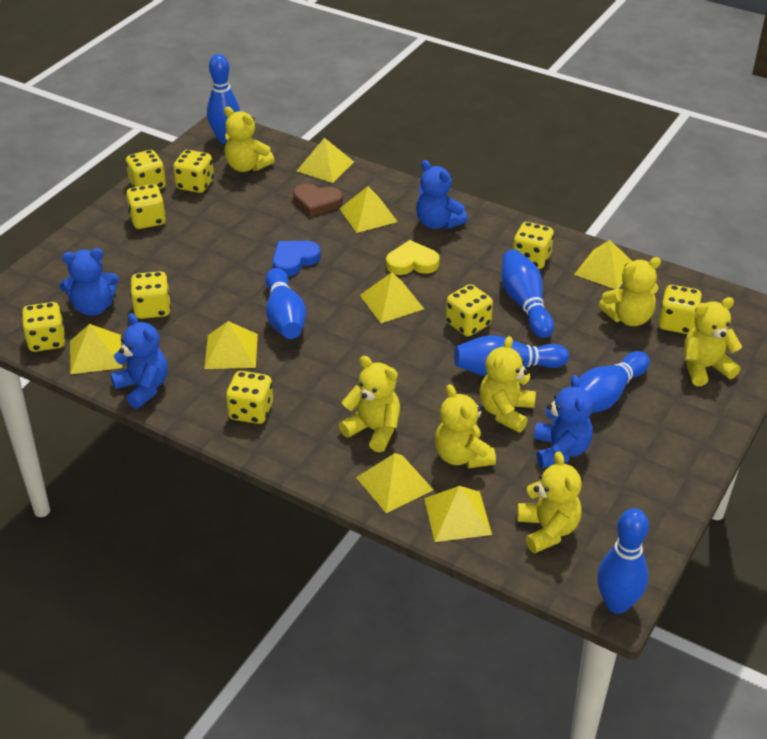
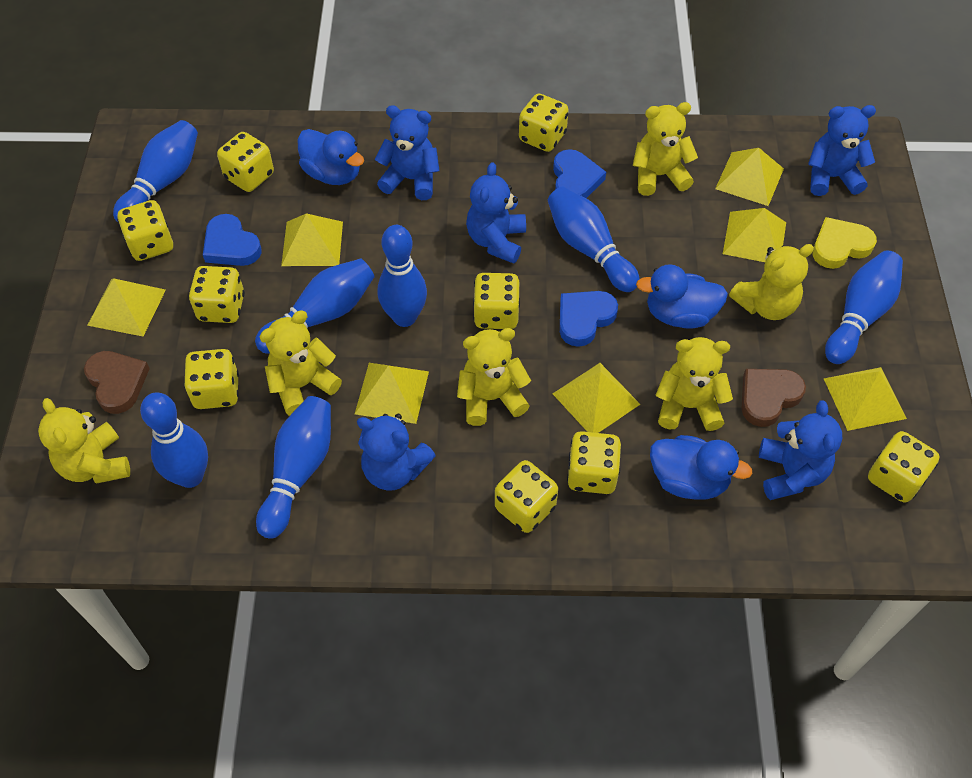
blue bowling pin: [207,54,240,144] [265,268,306,339] [454,335,569,376] [502,249,554,338] [579,351,650,413] [597,508,649,614] = 6 -> [113,120,198,222] [140,392,208,488] [255,258,375,354] [256,396,331,539] [378,225,427,327] [548,186,639,292] [825,251,903,364] = 7
blue duck: none = 0 -> [298,129,364,185] [636,264,728,329] [650,435,752,500] = 3
blue heart: [273,241,321,276] = 1 -> [203,214,261,266] [553,149,606,198] [560,291,618,347] = 3
blue teddy bear: [60,248,119,316] [110,313,168,409] [416,160,468,229] [534,375,593,468] = 4 -> [357,414,436,491] [375,105,440,200] [466,162,526,264] [759,400,842,500] [808,105,876,196] = 5
brown heart: [293,184,343,217] = 1 -> [84,351,150,414] [741,369,806,427] = 2
yellow pyramid: [70,324,122,374] [204,321,258,369] [297,138,354,183] [339,186,398,233] [356,453,433,513] [360,272,424,323] [424,486,492,542] [574,240,632,289] = 8 -> [87,278,166,336] [281,213,343,266] [355,363,429,424] [553,363,640,433] [715,148,784,206] [723,208,786,262] [824,367,907,431] = 7
yellow teddy bear: [224,107,275,172] [339,356,400,452] [435,384,496,469] [480,336,536,432] [517,451,582,553] [598,257,661,326] [684,297,742,386] = 7 -> [38,398,130,484] [260,311,342,416] [457,328,531,426] [633,102,698,196] [656,337,733,431] [729,244,814,320] = 6

